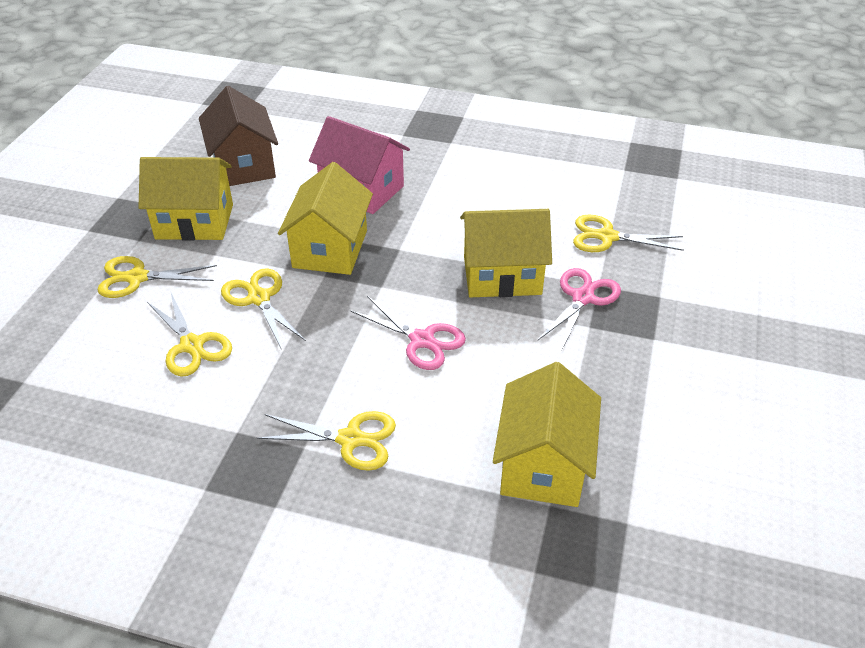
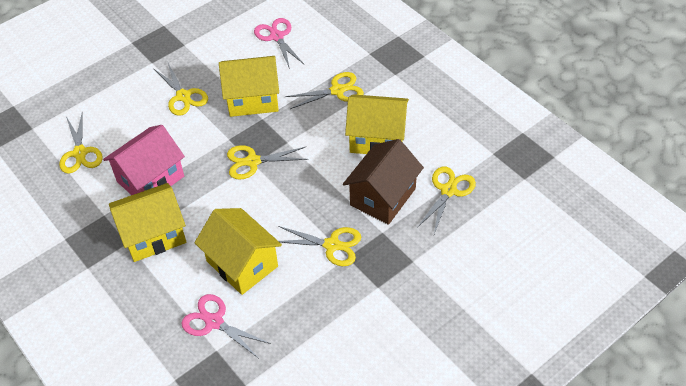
yellow scissors: [97,256,217,298] [147,293,232,377] [221,268,306,348] [257,411,396,471] [573,215,684,252] = 5 -> [59,114,103,174] [153,61,208,116] [227,145,309,180] [278,226,361,266] [285,72,364,109] [417,167,476,234] = 6

